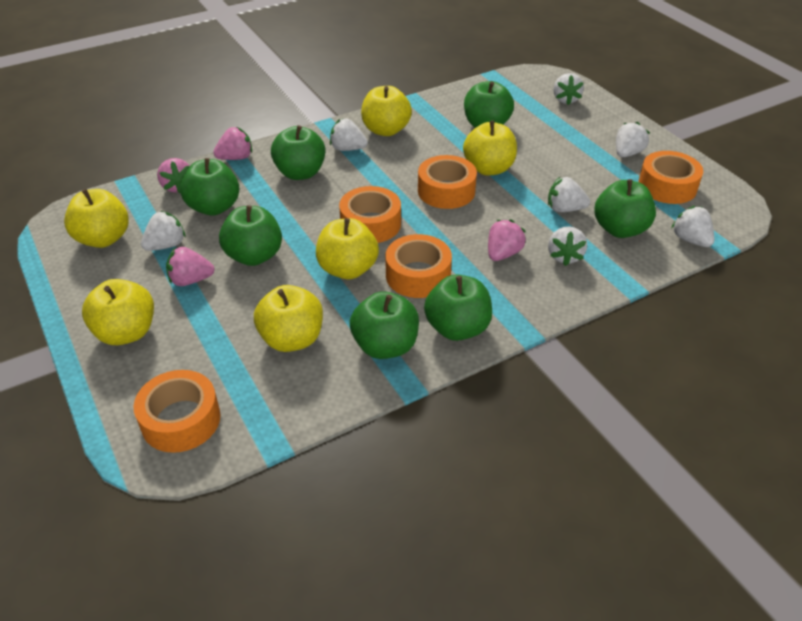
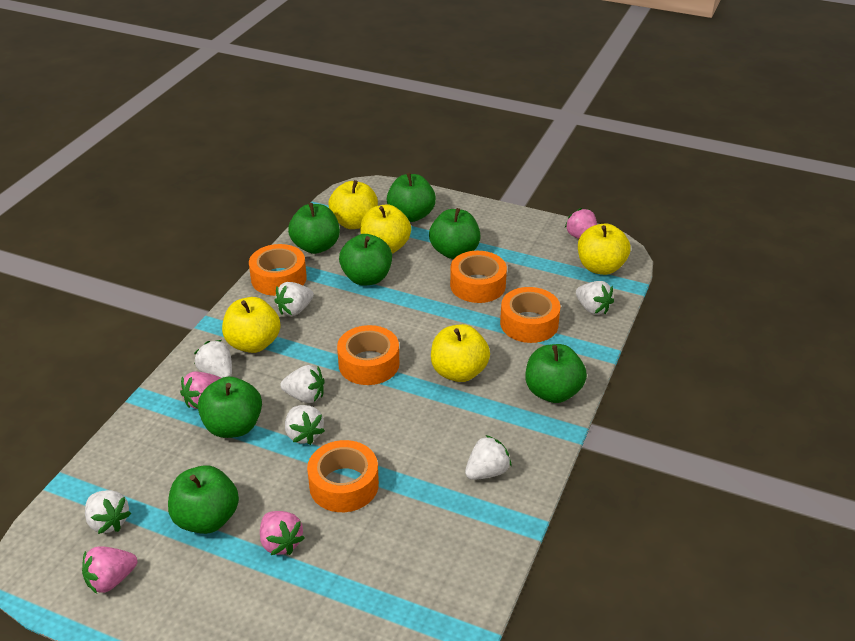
yellow apple: [64,189,129,248] [82,279,154,345] [254,285,323,352] [316,218,379,279] [361,86,412,136] [463,121,517,176] = 6 -> [222,297,281,353] [328,180,378,229] [360,204,411,253] [431,324,490,382] [578,223,630,275] = 5

